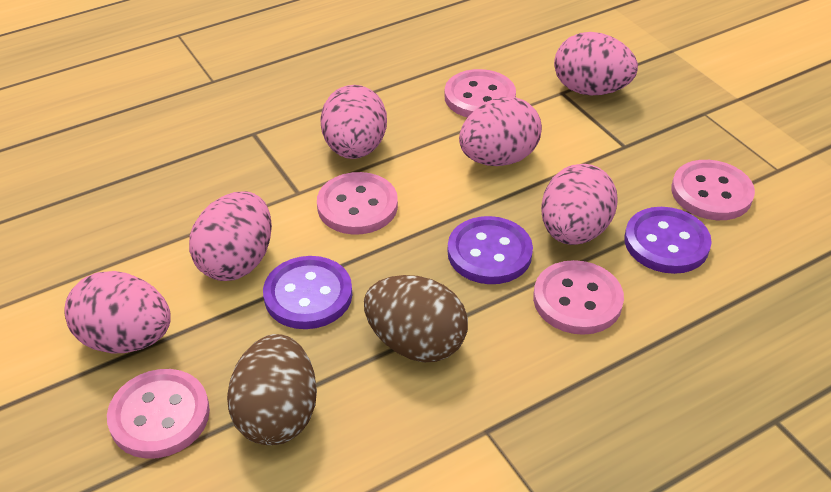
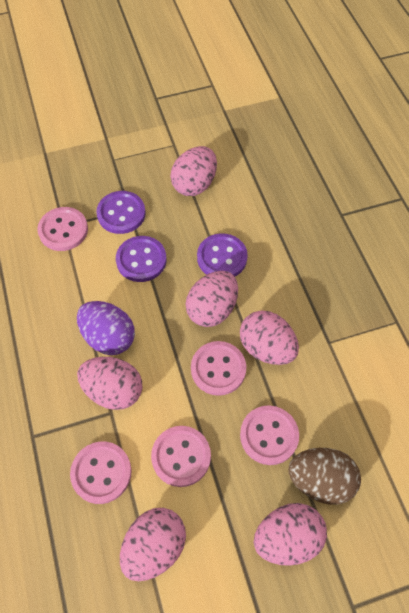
brown egg: [227,334,317,445] [364,275,468,362] = 2 -> [288,448,361,505] = 1
purple egg: none = 0 -> [77,301,135,355] = 1

